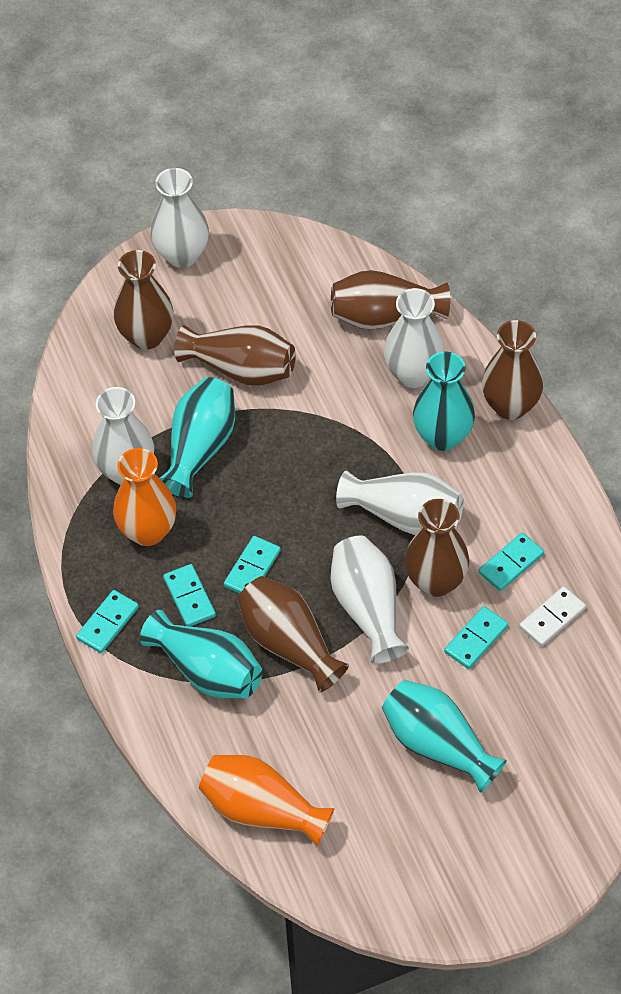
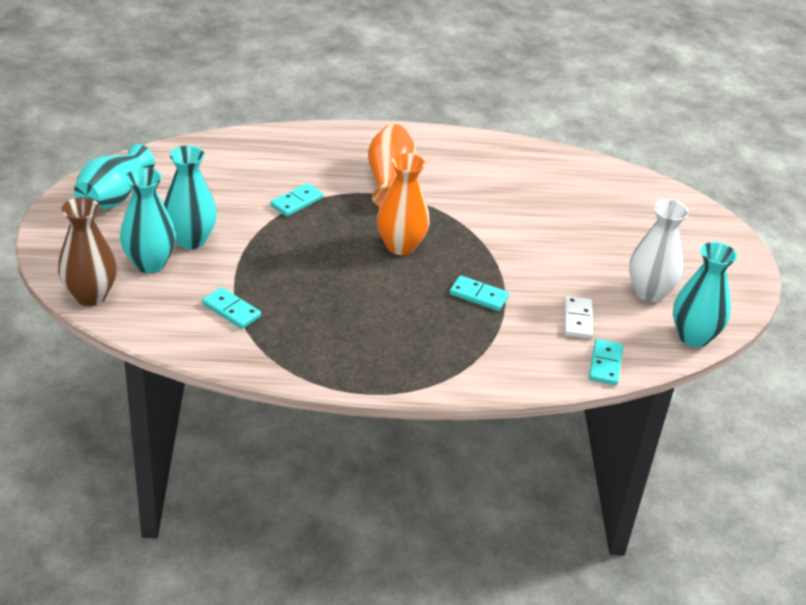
brown vase: [114,250,173,350] [174,325,296,386] [237,576,349,692] [331,270,450,330] [405,499,469,597] [482,320,543,420] = 6 -> [58,197,117,306] = 1
turquoise domino: [76,590,139,653] [163,564,216,626] [224,536,281,594] [444,606,508,669] [478,533,544,591] = 5 -> [202,287,261,329] [270,183,324,216] [449,276,509,311] [589,339,623,385] = 4
white vase: [92,387,154,485] [151,168,209,268] [331,536,409,664] [336,470,463,535] [384,288,445,388] = 5 -> [629,199,689,302] = 1

